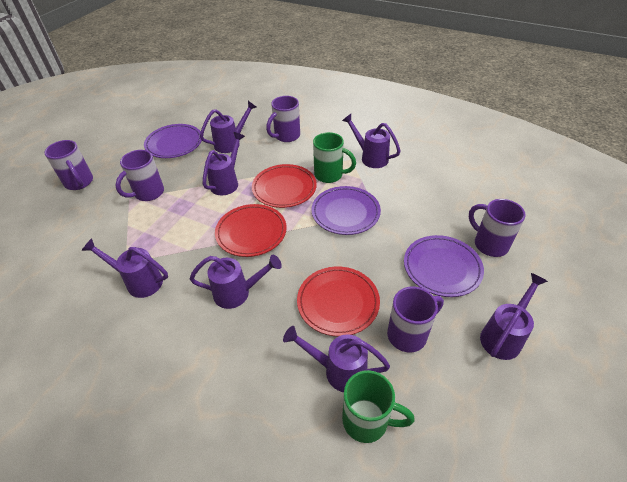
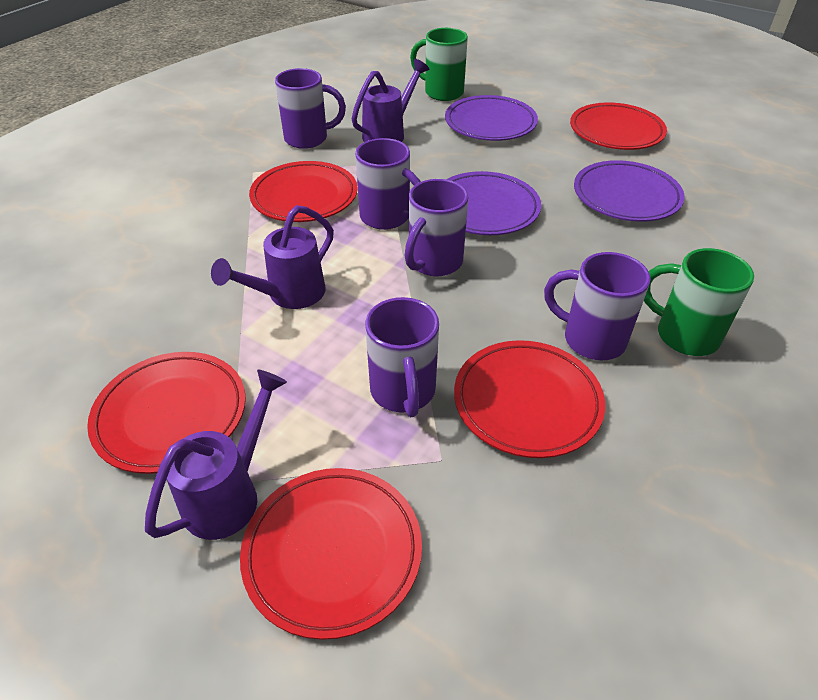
purple watering can: [81,238,168,298] [190,255,282,309] [200,101,256,153] [203,132,245,195] [283,326,390,392] [342,114,401,168] [480,273,548,360] = 7 -> [145,370,287,540] [211,205,334,309] [352,59,429,142] = 3
red plate: [215,204,287,257] [252,164,317,208] [297,266,380,336] = 3 -> [87,352,246,474] [240,468,422,640] [249,161,358,222] [454,340,605,458] [570,102,667,150] = 5

